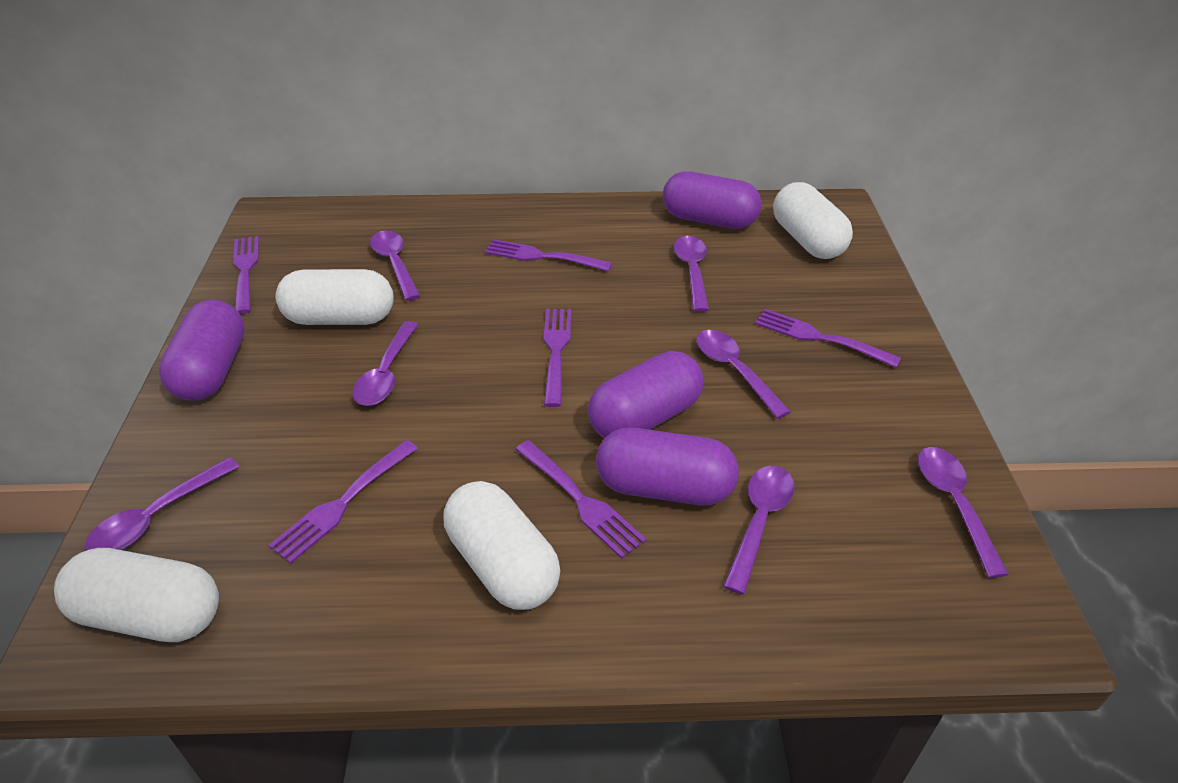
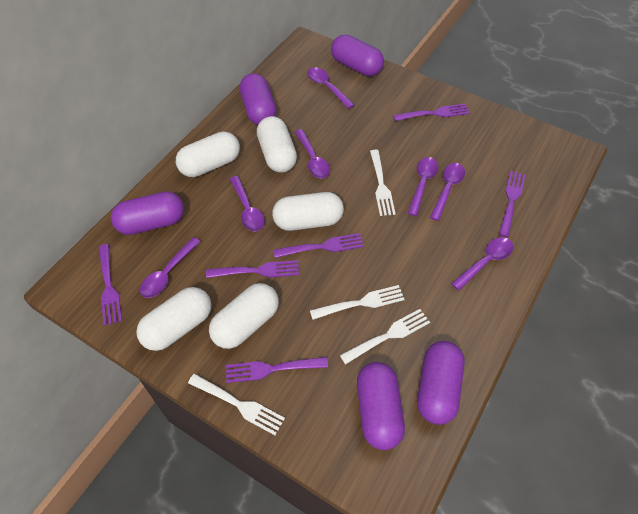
purple capsule: [159,300,245,401] [588,351,703,438] [596,428,739,506] [663,171,762,229] = 4 -> [111,191,184,235] [240,73,277,125] [331,35,384,76] [357,362,405,450] [417,341,465,425] = 5
white capsule: [54,548,219,642] [275,269,394,325] [443,481,560,610] [773,182,853,259] = 4 -> [136,287,212,351] [176,131,240,177] [209,283,279,349] [257,116,297,173] [272,192,344,231] = 5
white fork: none = 0 -> [188,373,285,435] [310,285,405,320] [340,309,430,365] [370,150,396,216] = 4

